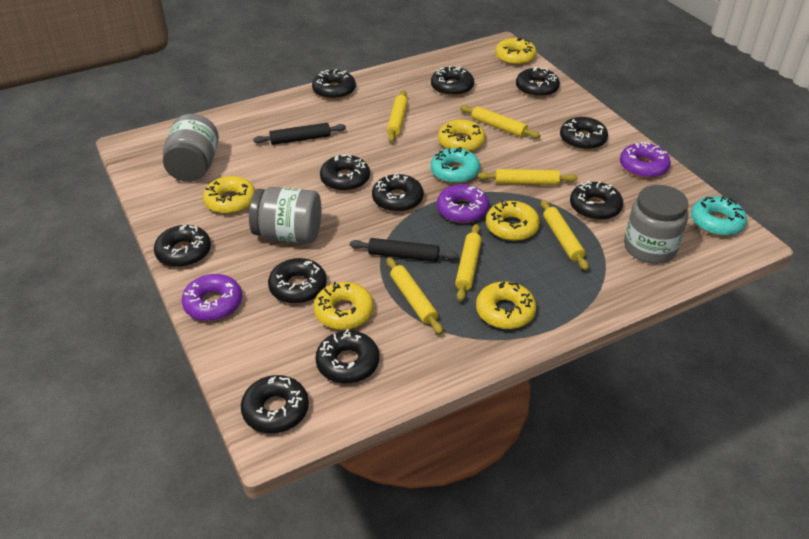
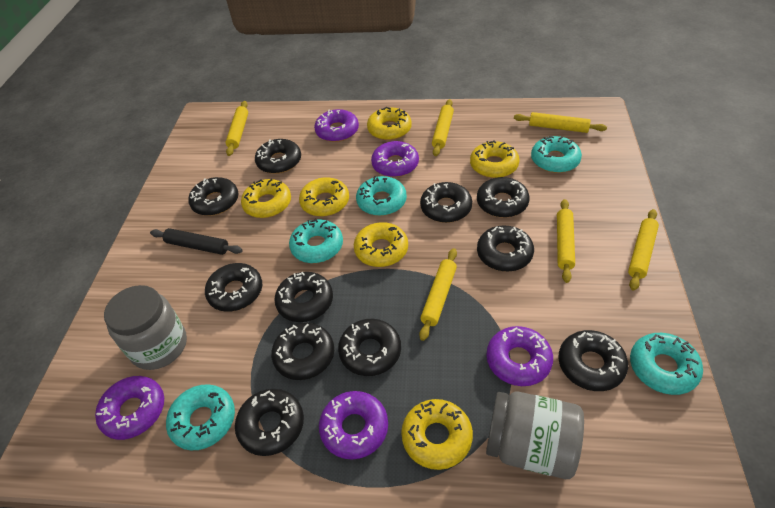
black rolling pin: [253,123,346,145] [350,238,459,262] = 2 -> [150,228,242,255] = 1
grey jar: [163,114,219,182] [249,187,321,243] [624,185,689,264] = 3 -> [104,285,187,370] [486,392,584,479] = 2
purple donut: [181,274,242,321] [437,184,489,223] [620,142,671,178] = 3 -> [95,376,164,440] [314,109,359,142] [319,391,388,460] [371,141,419,177] [486,326,553,386] = 5
turquoise donut: [430,147,480,184] [691,196,747,236] = 2 -> [166,384,235,450] [289,219,343,263] [356,176,407,216] [531,136,582,173] [630,333,703,395] = 5

